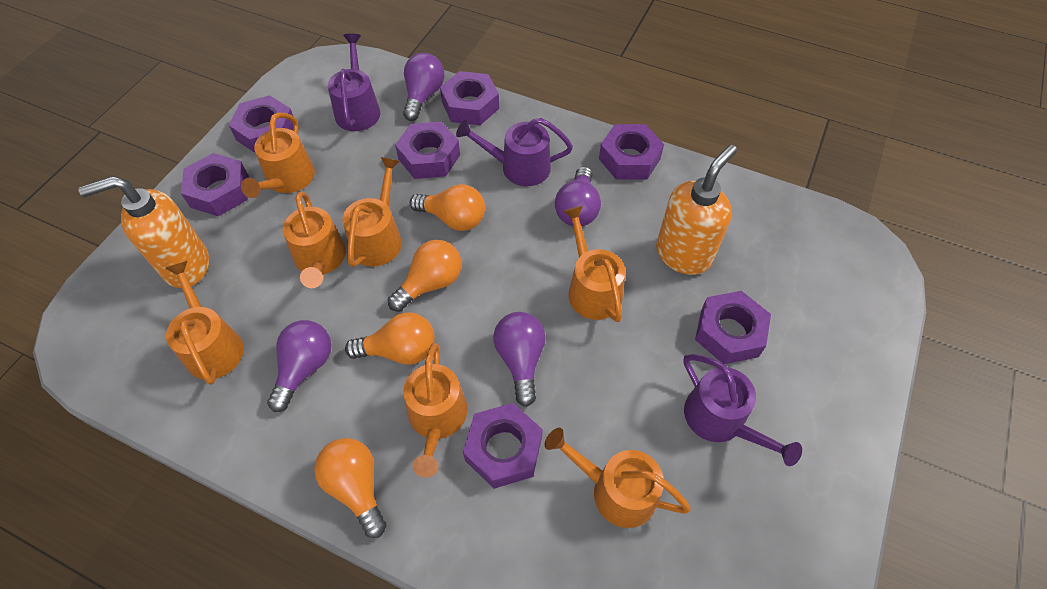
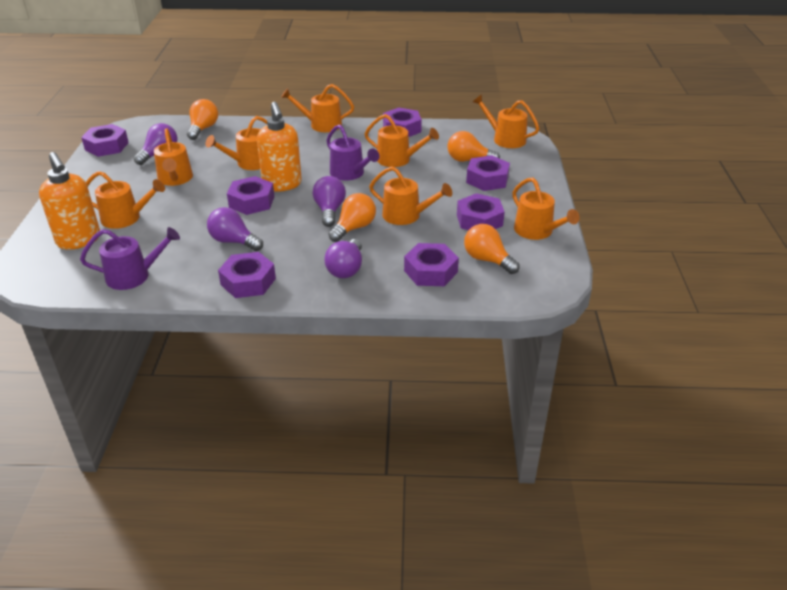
orange watering can: [165,261,244,385] [241,112,315,198] [283,191,346,288] [342,157,402,267] [403,343,467,478] [545,428,691,528] [563,206,626,322] = 7 -> [86,171,165,229] [154,128,193,186] [206,116,267,170] [281,84,354,132] [364,114,439,167] [369,166,452,225] [473,94,540,148] [512,177,580,240] = 8
purple watering can: [328,34,380,131] [456,118,573,186] [683,354,802,466] = 3 -> [80,227,180,290] [326,125,380,181] = 2

